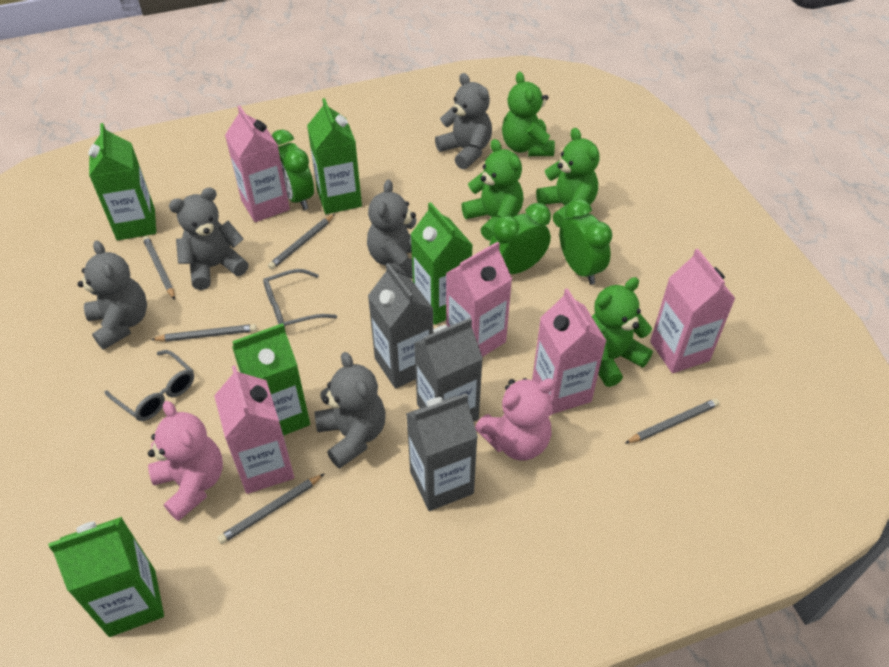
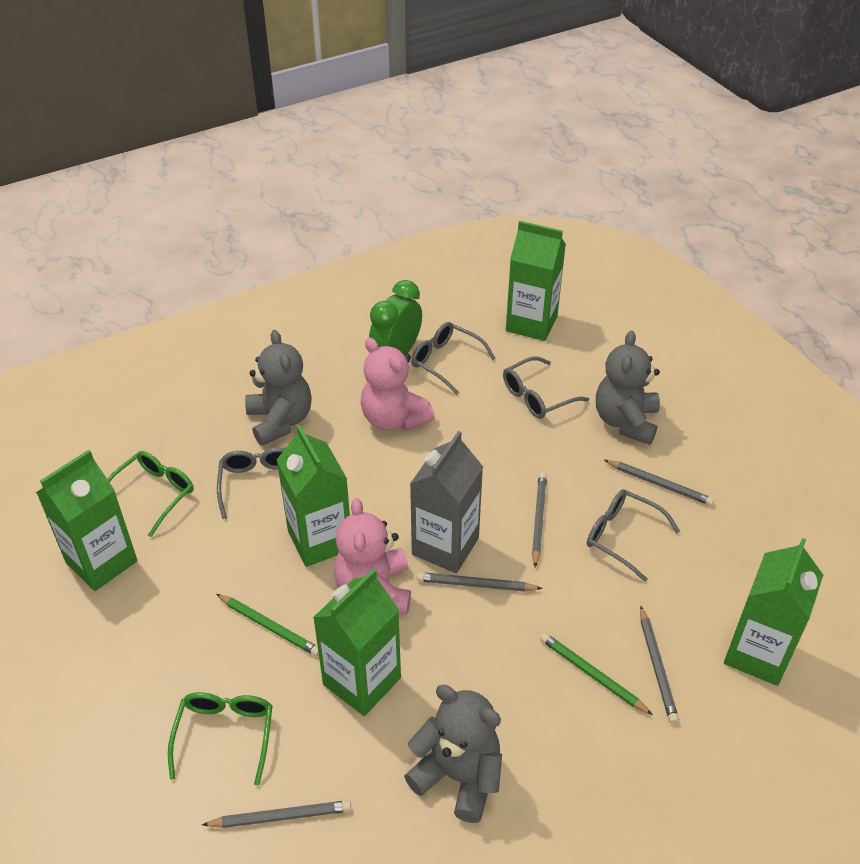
green clock: [271,130,314,210] [489,203,551,274] [559,199,612,284] = 3 -> [369,280,422,355] = 1
green glasses: none = 0 -> [107,451,194,537] [168,692,273,786] = 2
green pencil: none = 0 -> [216,594,319,656] [540,633,653,715] = 2
green teddy bear: [461,139,523,241] [502,72,555,156] [536,128,600,228] [592,277,653,387] = 4 -> none = 0
grey carton: [368,263,433,389] [406,393,478,511] [414,318,483,422] = 3 -> [410,431,483,573] = 1
grey glasses: [104,350,194,421] [263,269,337,327] = 2 -> [217,447,285,519] [411,322,496,395] [503,356,589,419] [587,489,680,582] = 4
grey teddy bear: [78,241,147,350] [169,187,249,290] [315,352,386,468] [367,180,416,279] [435,73,492,169] = 5 -> [245,330,312,446] [404,685,502,823] [596,331,660,445] = 3
pink carton: [214,365,294,494] [225,105,290,222] [446,241,512,357] [532,288,606,414] [650,249,736,373] = 5 -> none = 0

